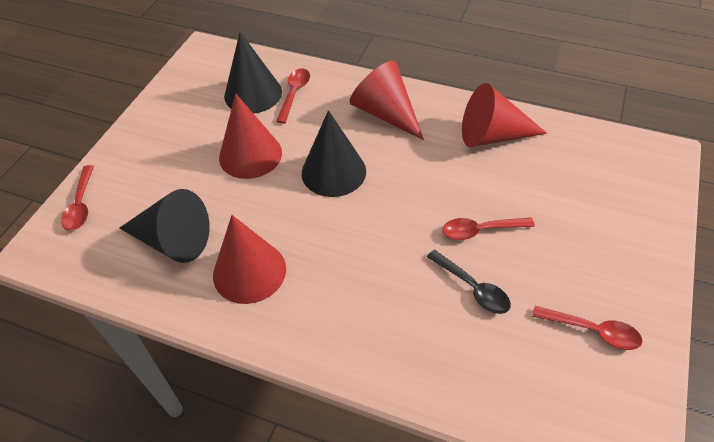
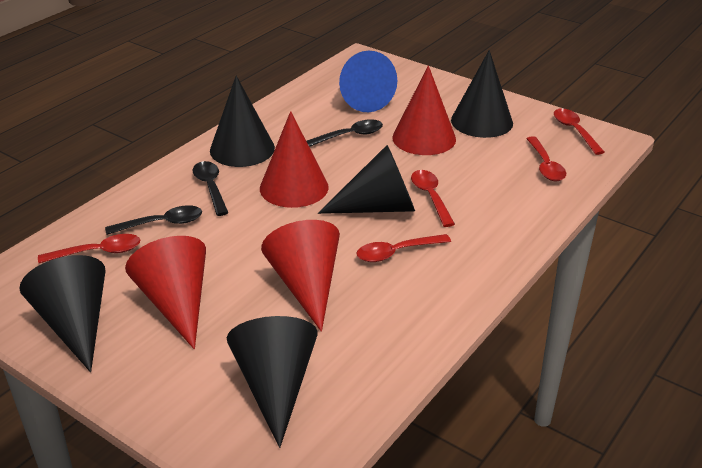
black cone: [120,189,210,263] [224,32,282,114] [302,110,366,197] = 3 -> [19,255,106,372] [210,76,275,167] [227,316,318,448] [318,145,415,214] [451,50,513,138] = 5
black spoon: [427,250,511,314] = 1 -> [105,205,202,235] [193,161,228,216] [307,119,383,147] = 3
blue cone: none = 0 -> [339,51,397,112] = 1
red spoon: [61,165,94,231] [276,69,310,123] [443,217,535,240] [532,306,642,350] = 4 -> [38,234,140,263] [356,234,451,262] [411,170,455,227] [526,136,566,181] [554,108,604,155] = 5

